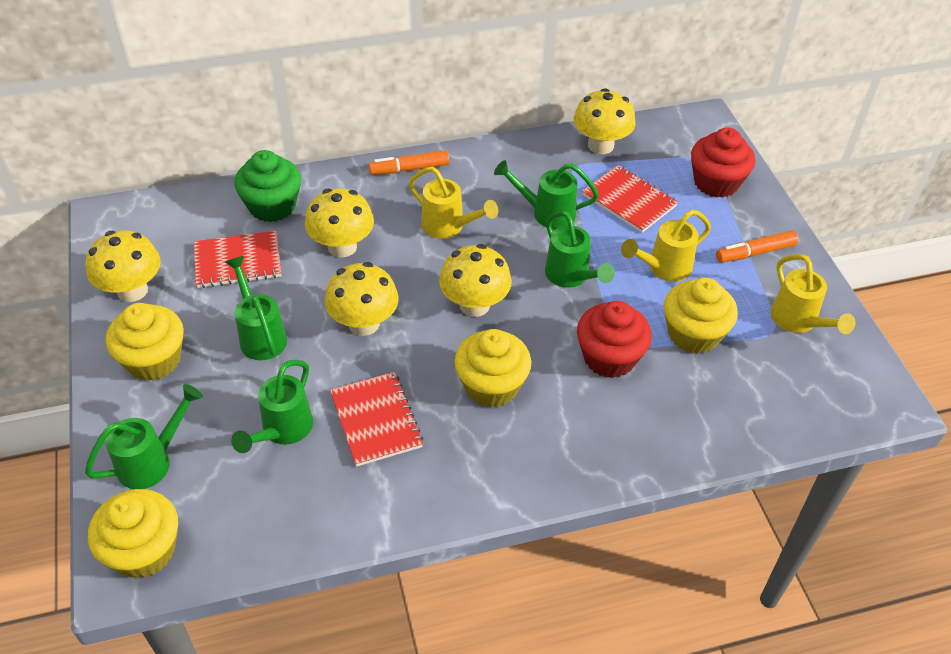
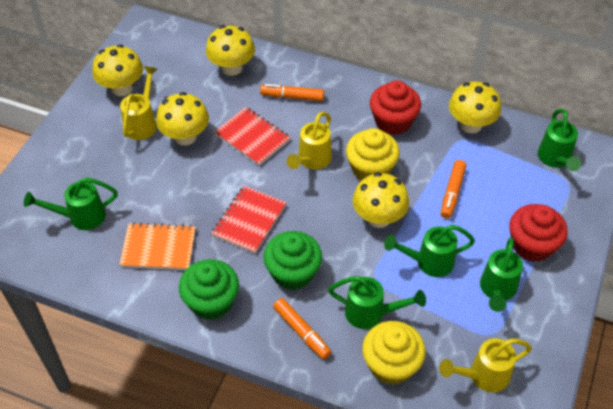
green cupcake: [235,150,301,222] = 1 -> [179,259,239,320] [263,231,322,290] = 2
orange marker: [369,150,449,175] [716,230,798,263] = 2 -> [260,84,324,101] [273,298,331,359] [441,160,466,219] = 3
orange notebook: none = 0 -> [119,222,196,270] = 1
red notebook: [194,231,281,288] [330,372,424,467] [582,165,678,233] = 3 -> [211,186,286,254] [214,107,291,166] = 2
yellow cupcake: [88,489,178,579] [106,303,184,381] [454,329,531,408] [664,278,738,354] = 4 -> [346,128,400,181] [362,321,426,385] = 2

